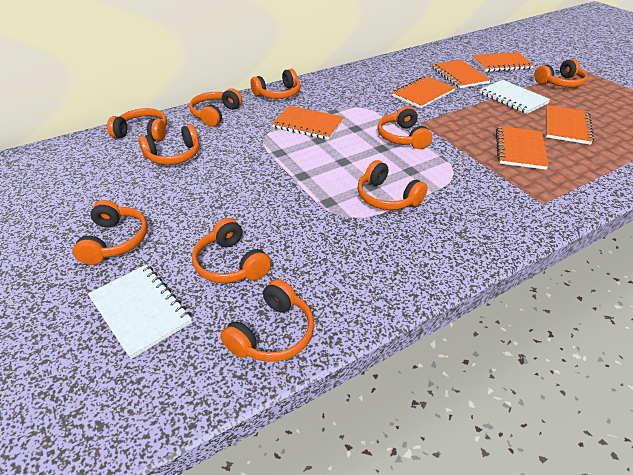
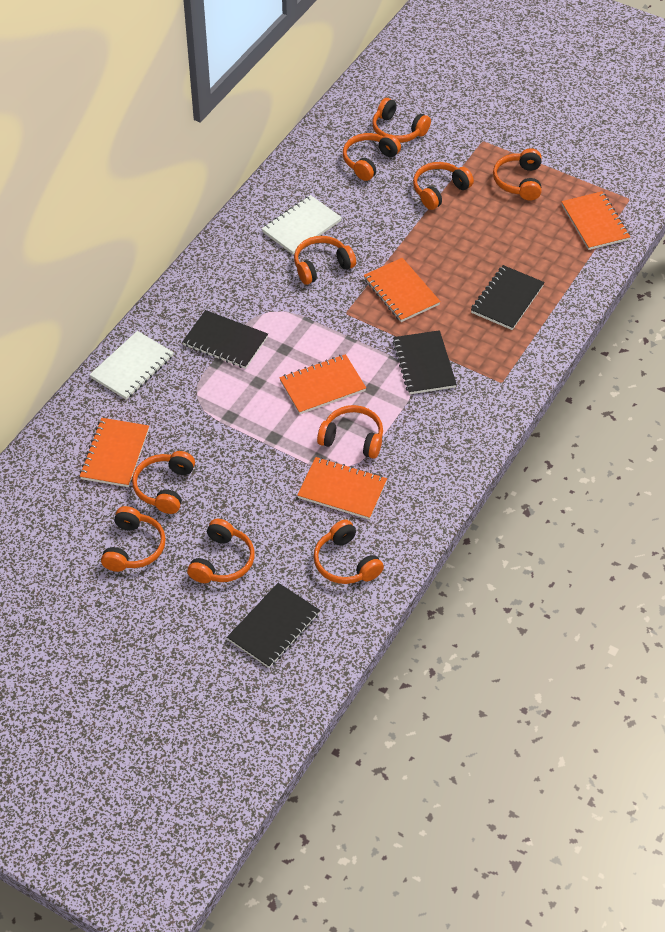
black notebook: none = 0 -> [182,310,268,369] [227,583,320,668] [393,330,457,394] [471,265,545,330] = 4
orange notebook: [271,106,344,140] [392,76,456,108] [432,60,491,88] [472,52,534,72] [496,126,549,170] [546,105,594,145] = 6 -> [79,418,149,487] [279,354,366,414] [297,457,387,520] [364,258,441,322] [561,191,630,250] = 5

